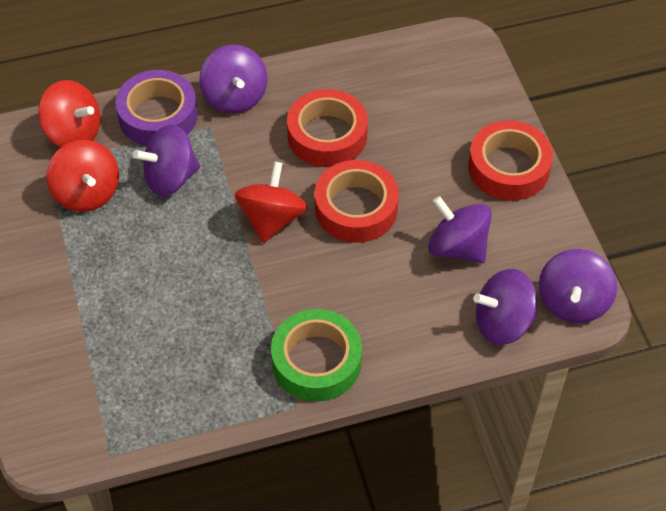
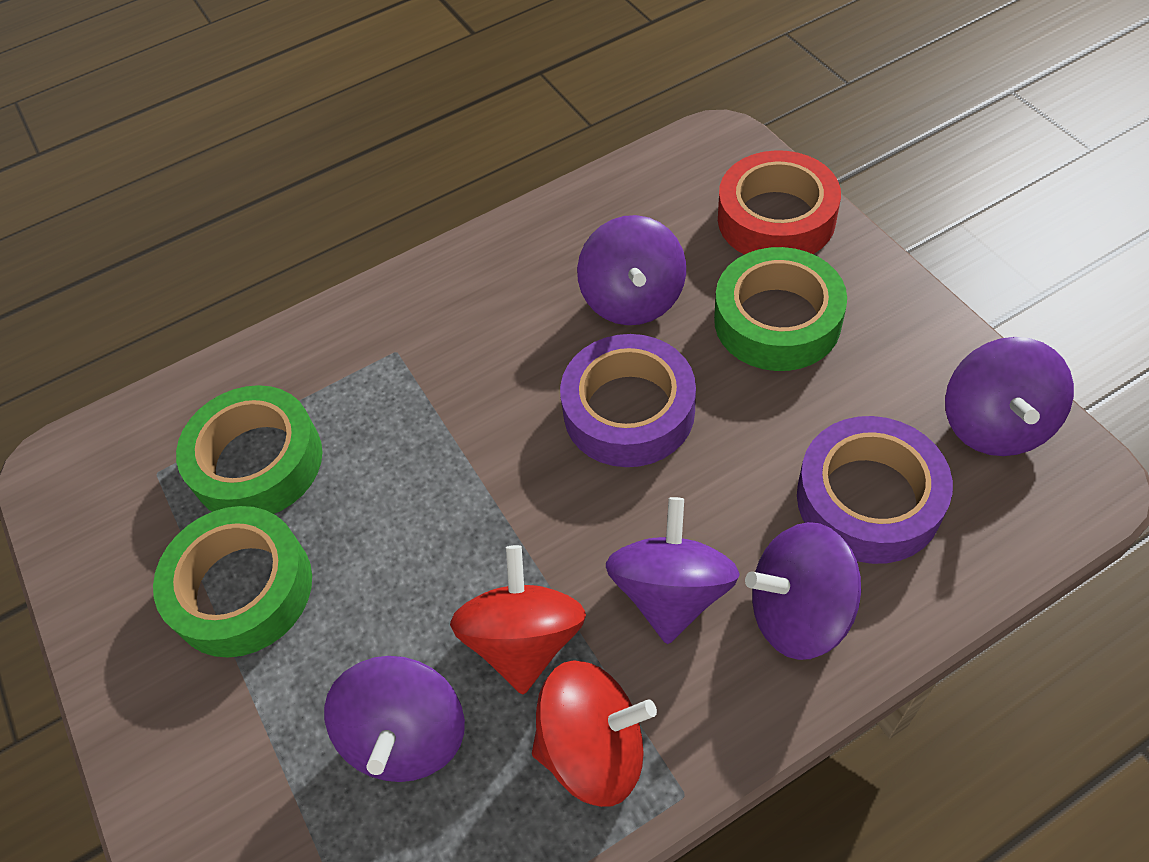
green tape: [271,309,362,402] = 1 -> [153,506,312,658] [176,385,322,514] [714,247,847,371] = 3
purple tape: [115,70,198,146] = 1 -> [560,334,696,467] [797,416,953,564] = 2
red spinning top: [38,80,101,147] [47,140,119,212] [235,161,307,243] = 3 -> [450,545,586,694] [532,660,657,807] = 2
red tape: [287,89,368,167] [315,160,399,243] [468,120,553,201] = 3 -> [718,150,841,255] = 1

